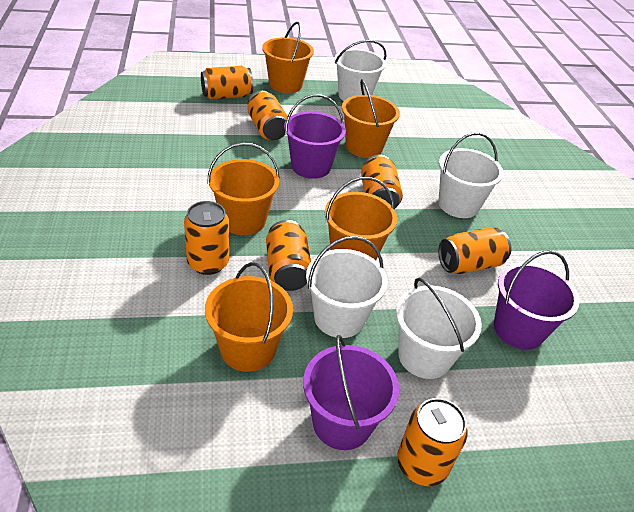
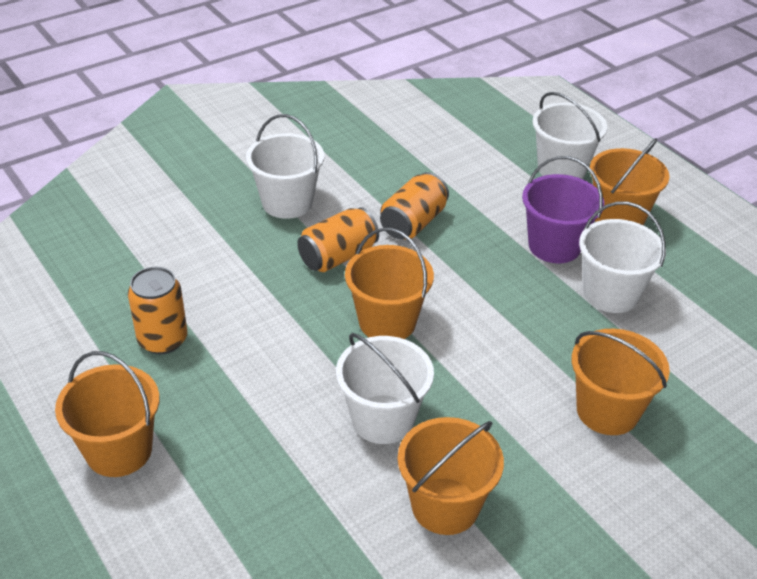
orange can: [184,201,229,275] [201,66,253,100] [247,91,288,140] [266,220,311,291] [361,155,403,208] [397,398,467,486] [438,227,511,274] = 7 -> [128,267,187,354] [297,207,379,272] [380,172,449,239] = 3
purple bucket: [284,94,346,179] [303,335,399,450] [494,250,579,350] = 3 -> [522,156,604,263] = 1

